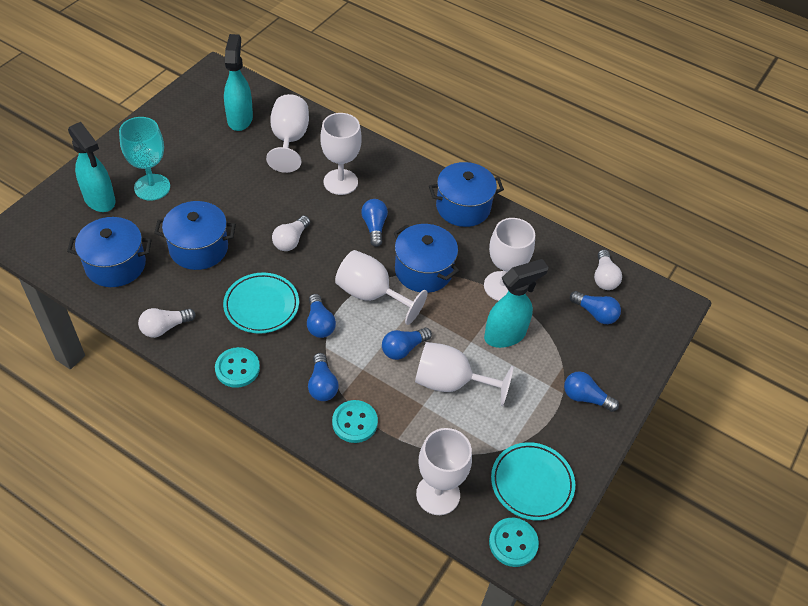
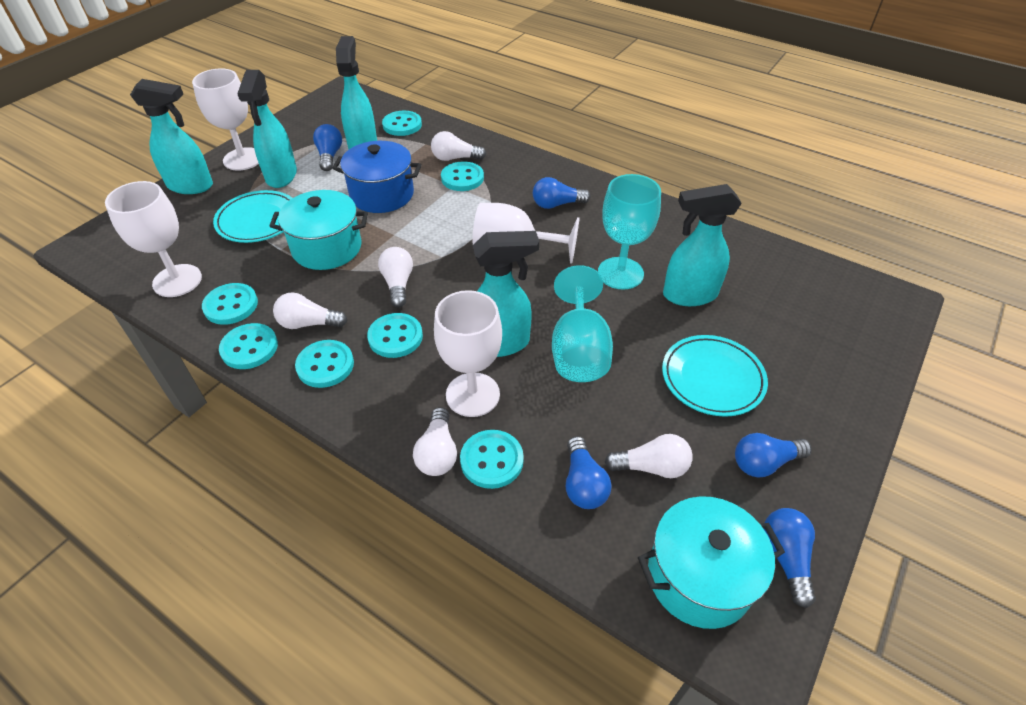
blue light bulb: [307,294,336,338] [308,353,339,401] [361,199,388,247] [382,328,432,360] [564,371,619,412] [570,291,621,324] = 6 -> [313,124,342,171] [533,177,591,209] [566,436,611,509] [735,433,812,477] [764,508,816,608] = 5
blue pot: [67,217,152,287] [154,201,236,270] [394,224,459,293] [429,162,504,227] = 4 -> [332,141,422,213] = 1
turquoise button: [215,347,260,388] [332,400,378,443] [489,518,539,567] = 3 -> [202,283,258,325] [219,323,278,369] [295,340,354,388] [367,313,423,358] [382,111,422,136] [441,161,484,191] [460,430,524,489] = 7
turquoise goblet: [119,117,170,201] = 1 -> [552,265,613,382] [598,174,661,290] = 2
turquoise pot: none = 0 -> [269,190,368,270] [638,496,785,629] = 2
turquoise spray bottle: [68,122,116,212] [224,34,253,131] [484,259,548,348] = 3 -> [130,79,213,194] [237,70,297,188] [336,36,377,149] [473,231,539,357] [663,184,742,306] = 5
white goblet: [266,94,309,173] [320,113,362,195] [335,250,427,325] [415,342,514,406] [416,428,472,515] [484,218,535,301] = 6 -> [105,181,202,297] [192,68,259,171] [434,290,502,417] [472,203,580,263] = 4
white light bulb: [138,308,196,338] [272,216,310,251] [594,250,622,290] = 3 -> [273,292,348,329] [378,247,413,307] [413,407,457,476] [431,131,486,161] [604,434,693,478] = 5

